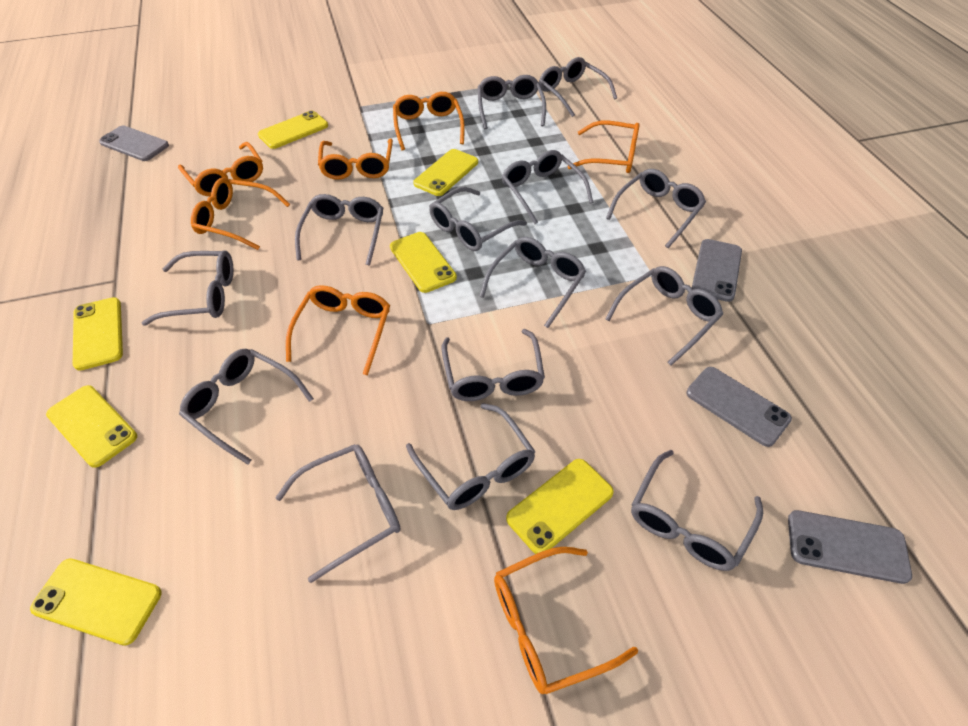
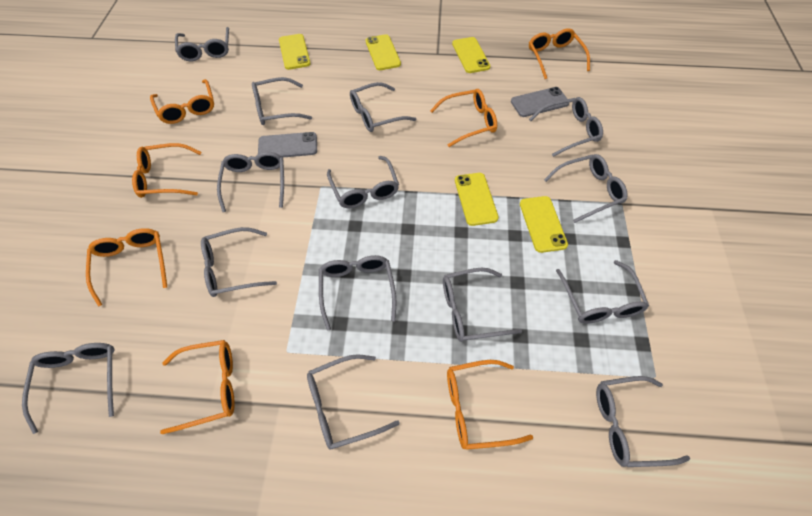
grey phone: [99,125,169,161] [686,367,792,447] [692,239,742,302] [788,510,912,584] = 4 -> [258,132,317,157] [511,87,569,117] = 2
yellow phone: [30,558,161,646] [46,385,137,468] [73,297,123,371] [258,111,328,149] [390,232,457,293] [413,149,478,196] [506,459,614,554] = 7 -> [279,34,311,70] [366,34,401,70] [452,37,490,73] [455,173,499,226] [520,196,568,253] = 5

